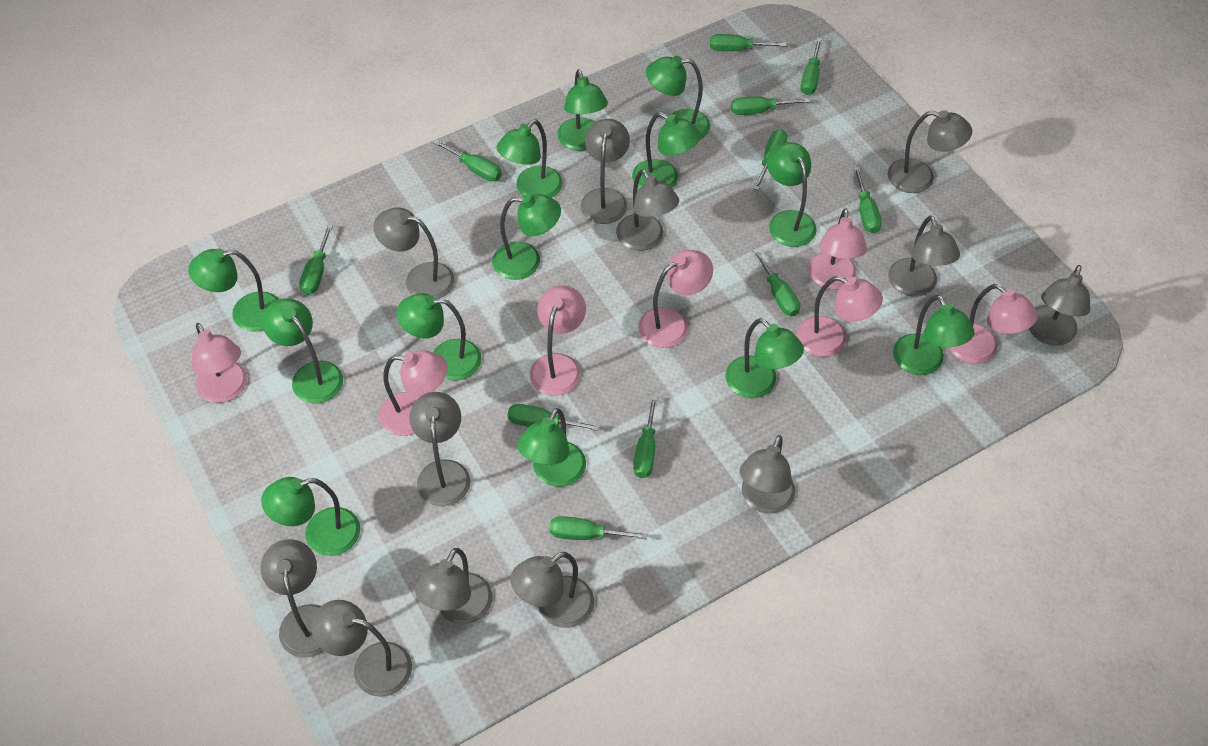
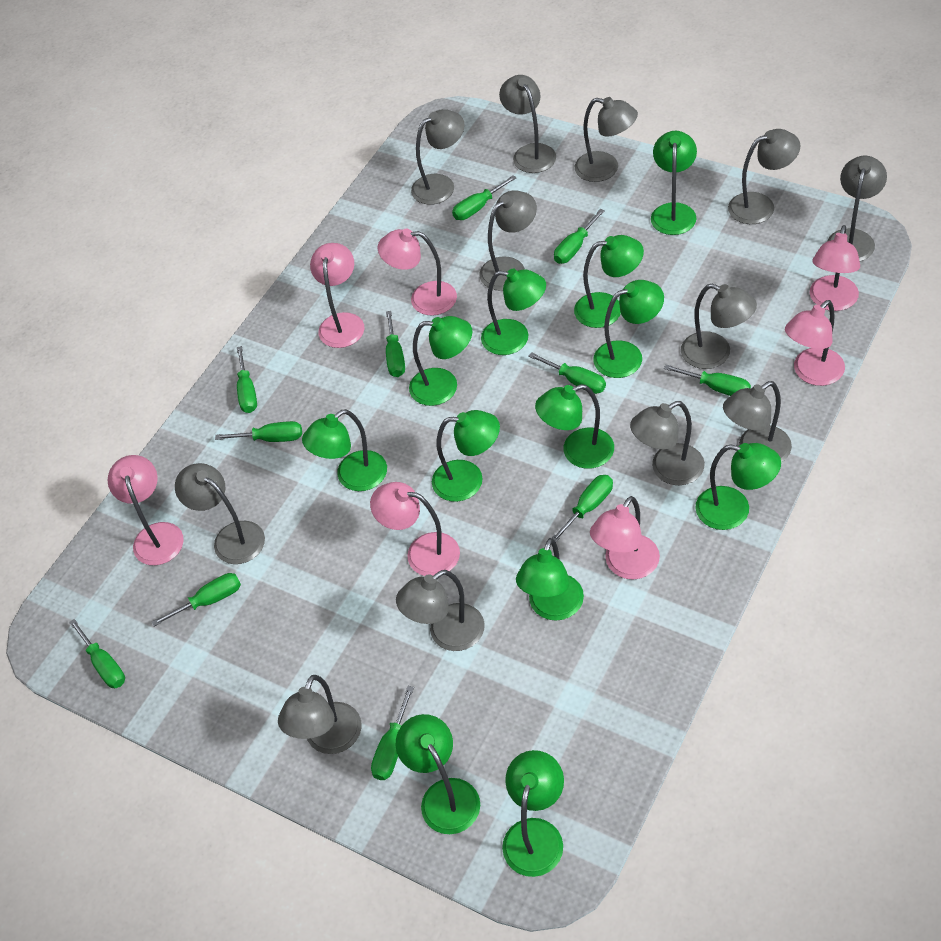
green lamp: [188,249,279,332] [261,477,360,556] [262,298,343,403] [396,293,481,381] [492,194,561,280] [497,119,563,198] [517,408,586,487] [558,69,608,151] [632,112,701,188] [646,56,710,139] [725,318,804,398] [767,142,817,247] [893,295,975,375] = 13 -> [302,409,387,491] [396,714,480,834] [409,316,472,406] [432,410,500,502] [481,268,546,355] [502,750,564,877] [516,538,584,621] [535,384,614,469] [574,235,644,328] [593,280,664,378] [651,131,697,235] [695,443,781,530] = 12

